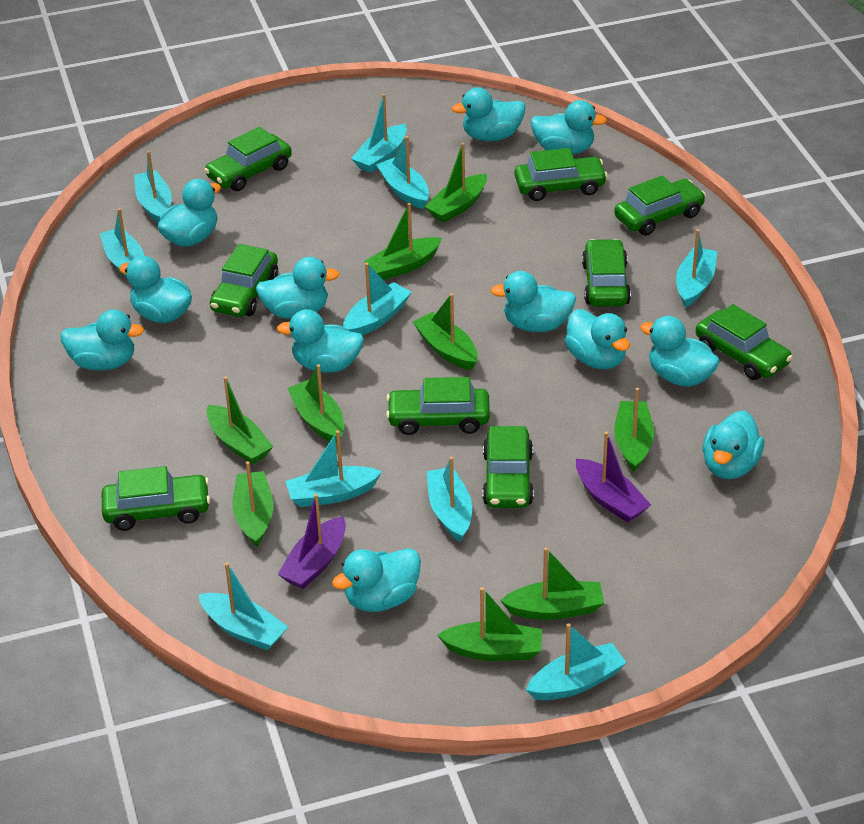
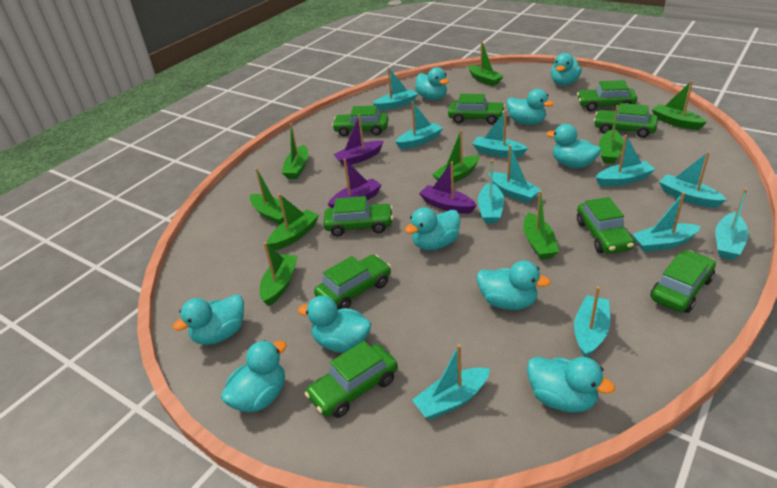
purple boat: [278,494,346,589] [576,431,651,523] = 2 -> [328,159,382,208] [333,114,384,166] [419,161,477,214] = 3
turquoise boat: [100,208,144,278] [134,151,172,223] [198,563,288,651] [285,430,382,507] [343,263,412,335] [351,94,407,173] [376,136,429,209] [427,457,472,542] [526,623,627,700] [676,229,717,308] = 10 -> [372,67,418,111] [395,101,443,149] [412,344,490,420] [473,110,528,157] [478,160,504,224] [488,145,541,203] [574,286,610,357] [595,135,655,186] [632,192,701,252] [659,151,727,208] [715,188,749,260] = 11
turquoise duck: [60,310,144,371] [119,256,192,323] [158,179,221,247] [256,257,339,319] [277,309,364,373] [332,548,421,612] [452,88,525,141] [490,271,576,332] [531,100,607,154] [565,309,630,369] [640,316,720,387] [703,410,764,479] = 12 -> [173,295,244,345] [221,340,287,412] [298,296,371,353] [405,207,460,250] [415,67,448,100] [477,260,551,310] [507,89,554,125] [527,357,615,412] [547,124,601,169] [551,53,582,86] = 10

